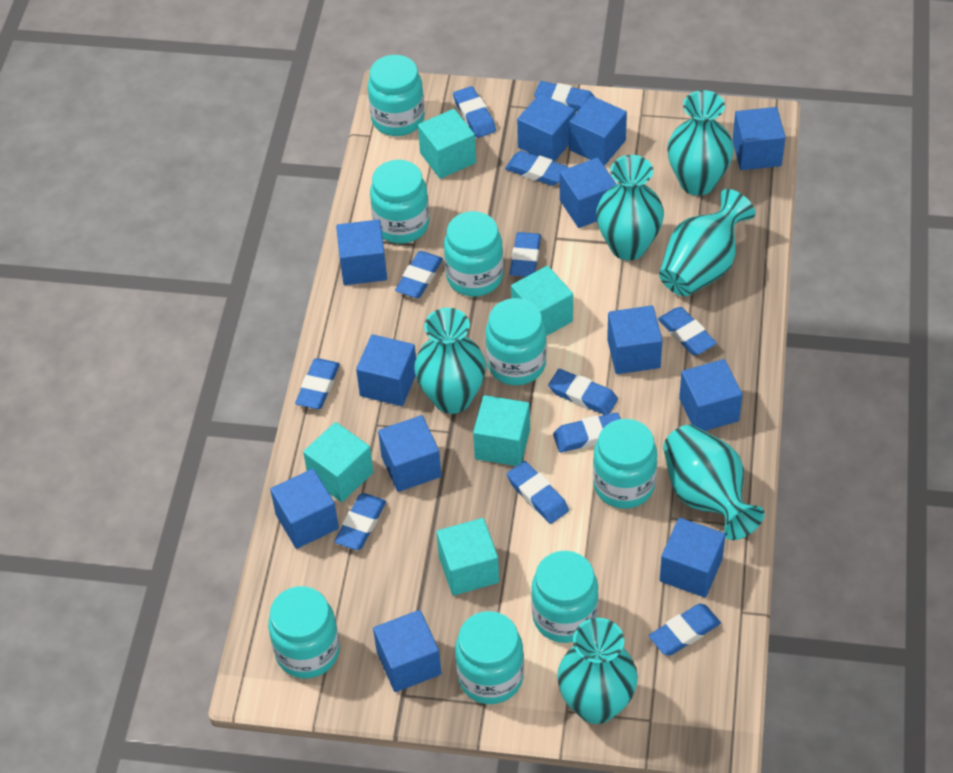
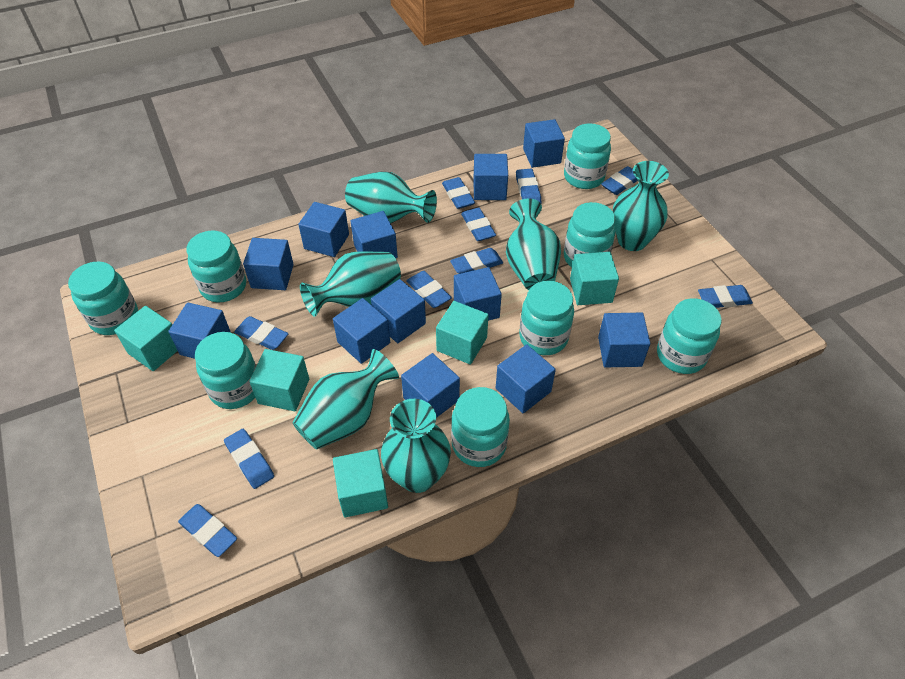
blue eraser: [295,358,340,409] [334,493,386,550] [395,251,443,298] [453,86,496,138] [505,151,569,186] [507,461,569,524] [510,232,541,277] [534,81,595,111] [548,369,618,415] [553,412,621,452] [649,604,721,655] [658,307,717,355] = 12 -> [178,504,237,557] [224,429,274,489] [234,316,288,350] [406,271,452,308] [442,177,475,209] [450,248,503,274] [461,208,496,241] [516,169,541,203] [601,166,638,195] [698,285,753,308] = 10

